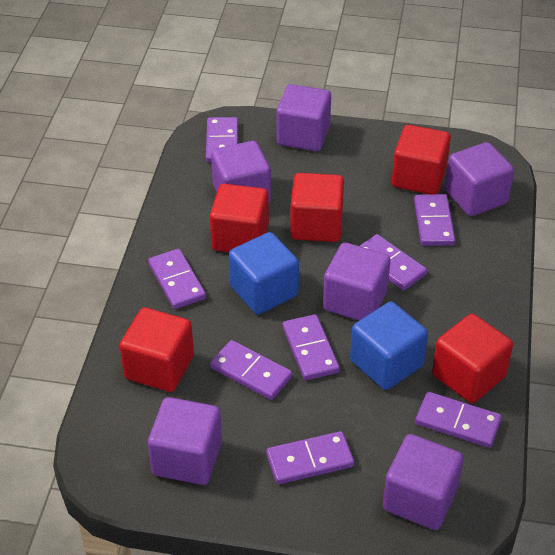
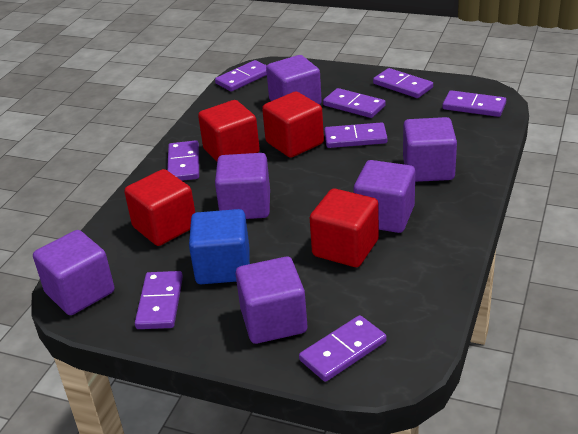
blue cube: [229,232,299,314] [350,302,428,390] = 2 -> [189,209,250,284] = 1
red cube: [120,307,194,392] [210,184,269,252] [290,173,344,242] [392,125,451,194] [432,314,513,403] = 5 -> [124,169,195,246] [198,100,260,162] [262,92,324,158] [310,189,379,267] = 4

